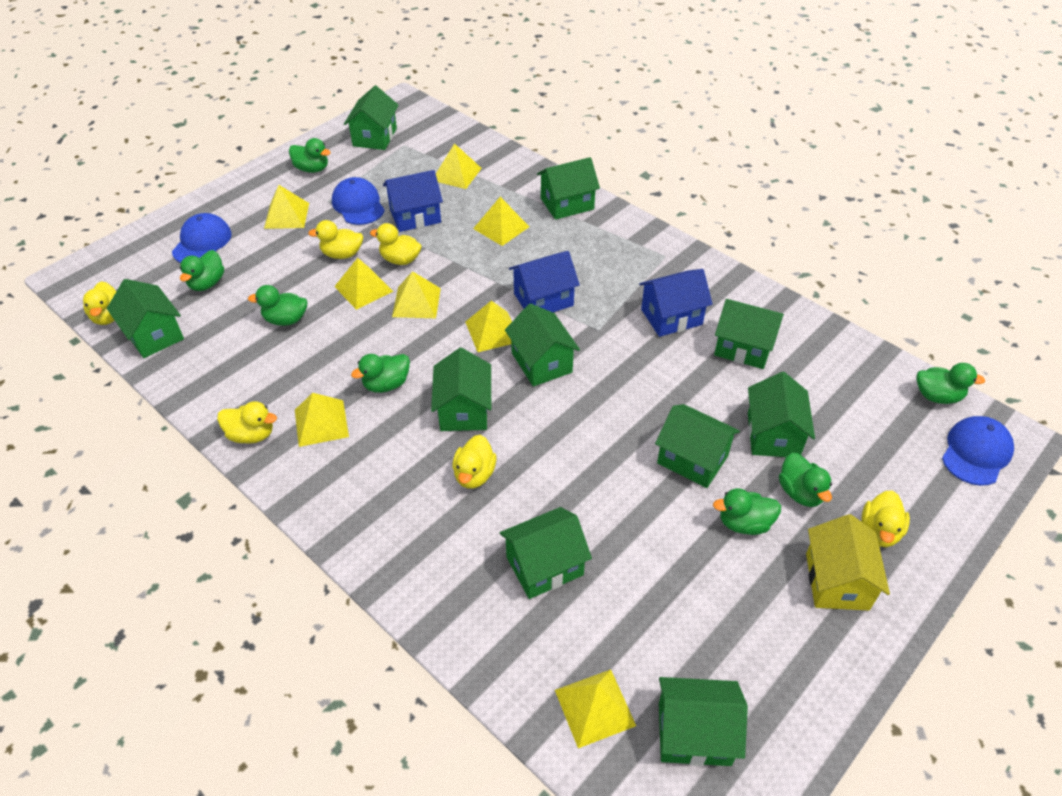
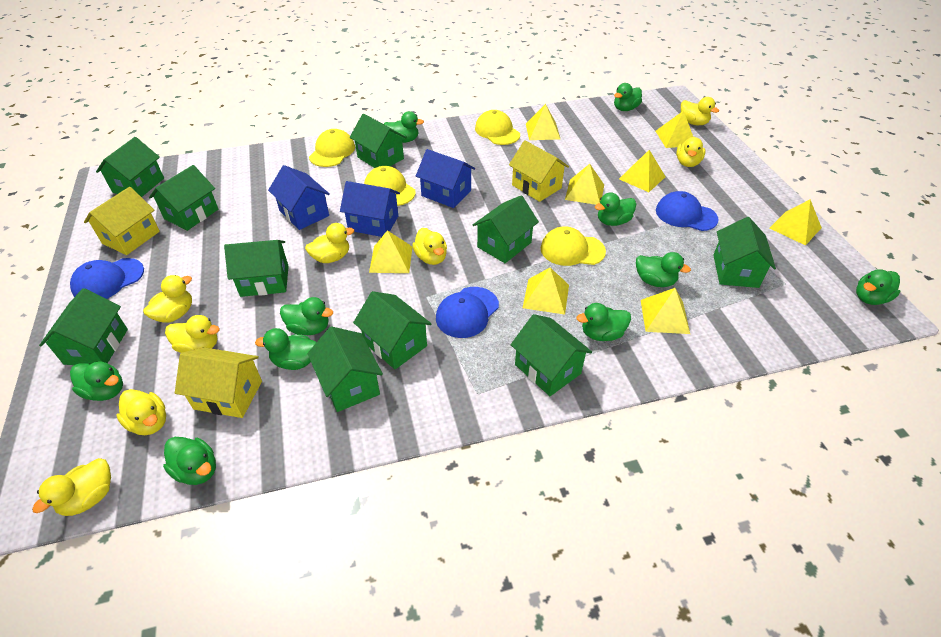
green duck: [179,250,224,291] [248,285,307,326] [289,138,331,173] [351,354,410,393] [713,488,781,535] [779,453,832,507] [916,363,985,404] = 7 -> [70,361,123,401] [163,437,216,485] [255,328,317,370] [280,297,333,335] [384,111,424,143] [577,303,631,341] [595,192,636,226] [614,83,642,111] [636,252,691,287] [856,269,901,305] = 10
yellow cap: none = 0 -> [309,129,355,167] [364,166,416,206] [475,110,520,145] [541,226,606,266] = 4
yellow duck: [83,281,116,325] [217,401,277,444] [308,220,363,259] [370,223,422,265] [452,435,497,489] [861,490,910,547] = 6 -> [32,458,111,516] [116,389,166,435] [143,275,192,323] [165,315,220,353] [305,223,354,263] [413,228,447,265] [676,137,705,167] [681,97,719,126] = 8
yellow house: [806,514,890,611] = 1 -> [84,187,160,255] [175,347,262,418] [509,140,569,202] = 3

